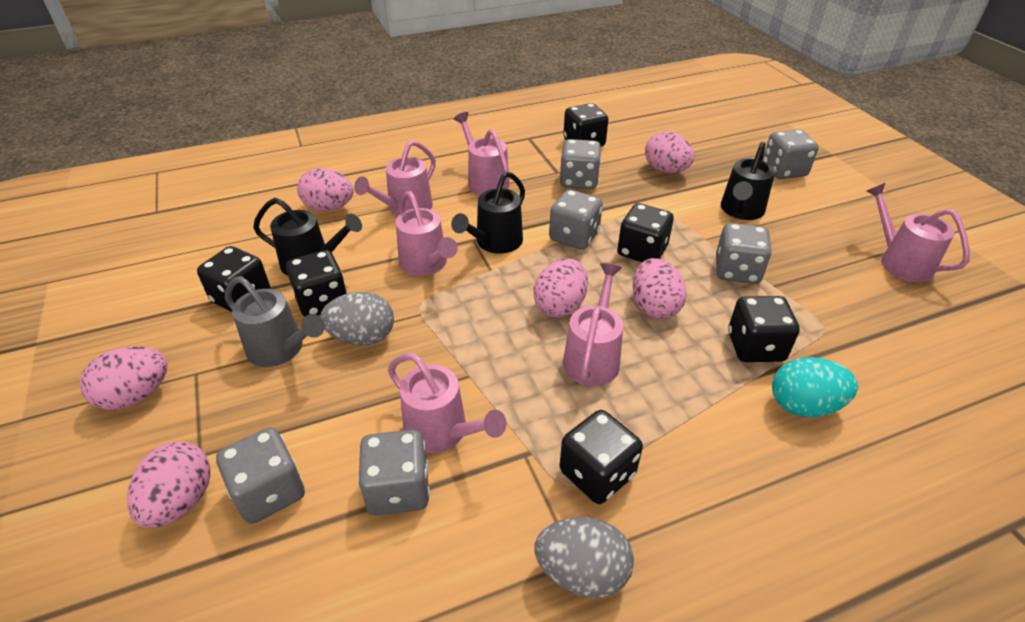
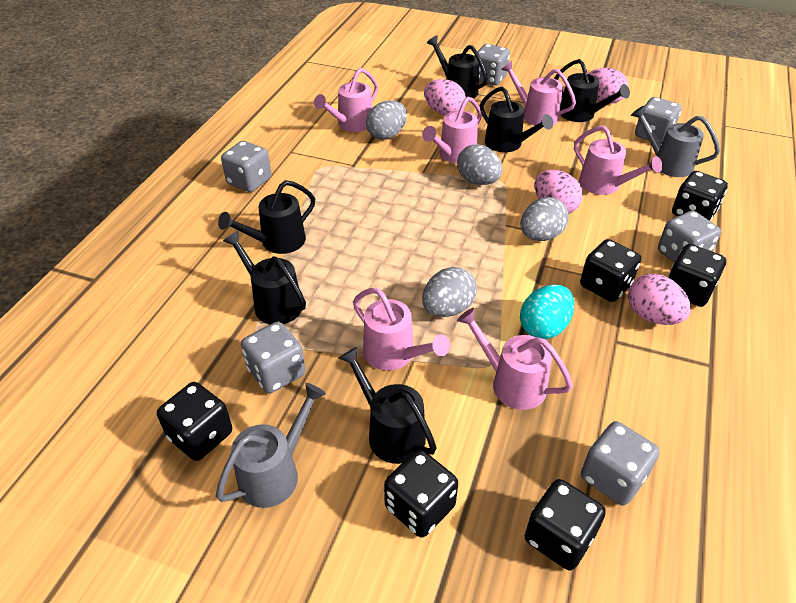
black watering can: [253,198,362,276] [451,172,525,254] [721,142,775,220] = 3 -> [218,180,315,254] [223,231,306,324] [339,347,437,464] [427,35,488,99] [480,87,553,152] [555,59,630,122] = 6
grey egg: [320,292,394,345] [535,517,634,598] = 2 -> [366,100,407,140] [422,267,477,317] [457,144,502,185] [520,197,569,241] = 4
grey watering can: [225,276,325,367] = 1 -> [216,383,326,508] [631,106,720,177] = 2
pink egg: [80,346,167,410] [127,441,210,528] [297,168,354,211] [534,258,588,317] [632,258,687,319] [645,131,695,173] = 6 -> [424,79,466,115] [535,170,583,214] [588,68,629,104] [628,274,691,325] = 4

